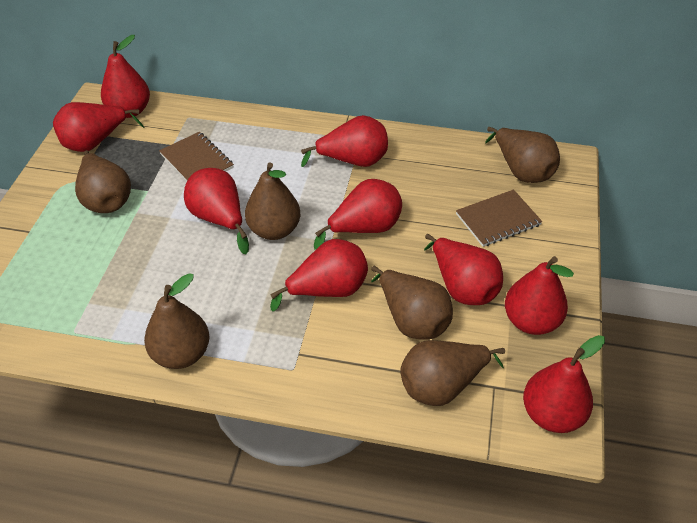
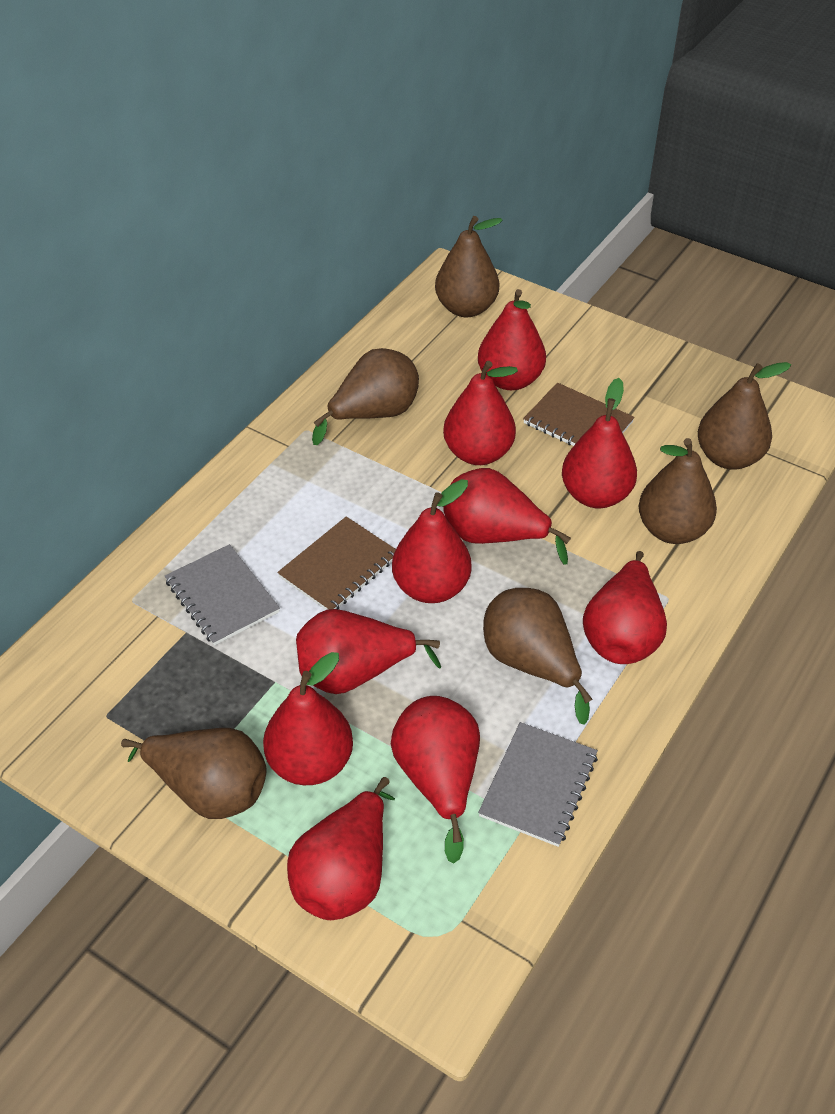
grey notebook: none = 0 -> [165,544,280,646] [478,722,598,847] = 2
red pear: [53,102,145,152] [101,35,150,118] [184,168,249,254] [270,239,368,312] [301,115,388,167] [314,179,402,250] [424,234,503,305] [505,256,574,335] [523,335,605,433] = 9 -> [263,652,353,785] [287,777,395,920] [296,609,441,694] [391,696,480,863] [392,479,471,603] [443,361,518,465] [443,468,571,565] [478,289,546,390] [562,378,637,508] [583,551,667,664] = 10

